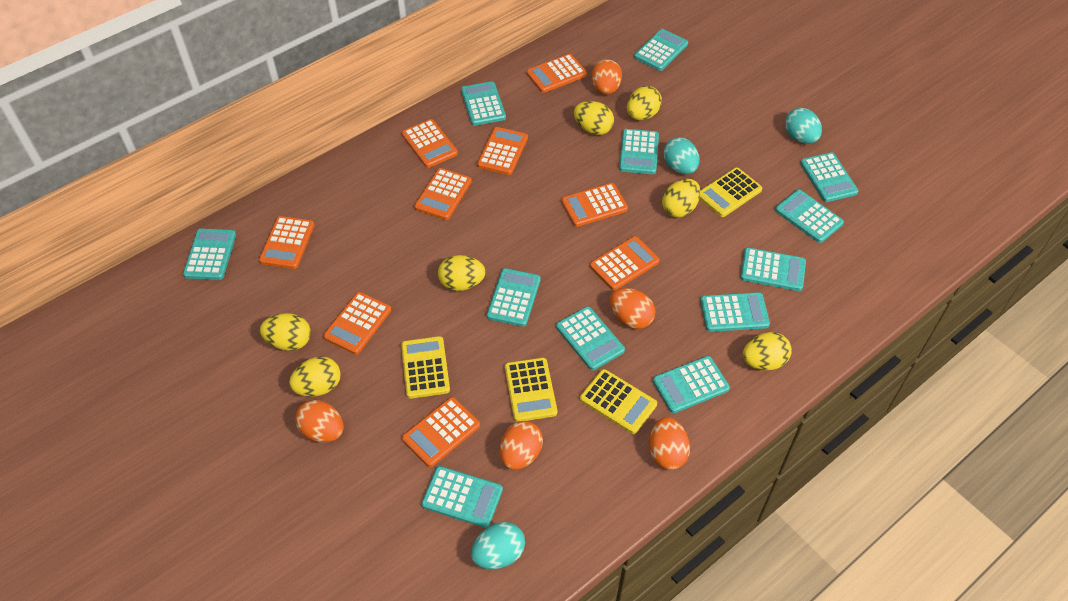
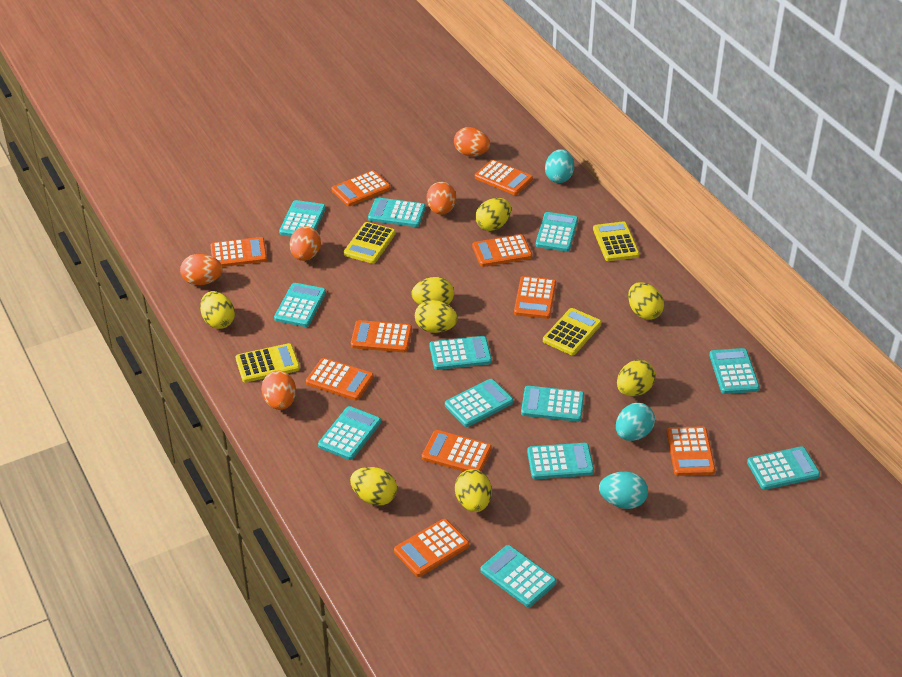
orange calculator: [259,216,315,269] [323,292,391,355] [402,119,458,168] [402,397,480,467] [414,168,472,220] [477,127,528,175] [527,54,587,93] [561,183,628,227] [590,236,660,290] = 9 -> [210,237,267,267] [306,358,374,400] [332,170,391,206] [351,320,412,353] [394,519,469,577] [422,430,492,471] [472,234,532,267] [475,160,533,195] [514,276,556,319] [667,426,715,476] = 10
yellow egg: [260,313,311,351] [289,356,341,397] [438,255,486,291] [574,101,614,135] [627,86,662,120] [662,179,700,218] [743,332,792,370] = 7 -> [200,291,235,329] [350,467,397,506] [412,277,454,305] [415,300,458,333] [455,469,492,512] [475,198,511,231] [617,360,656,396] [628,282,664,320] = 8

